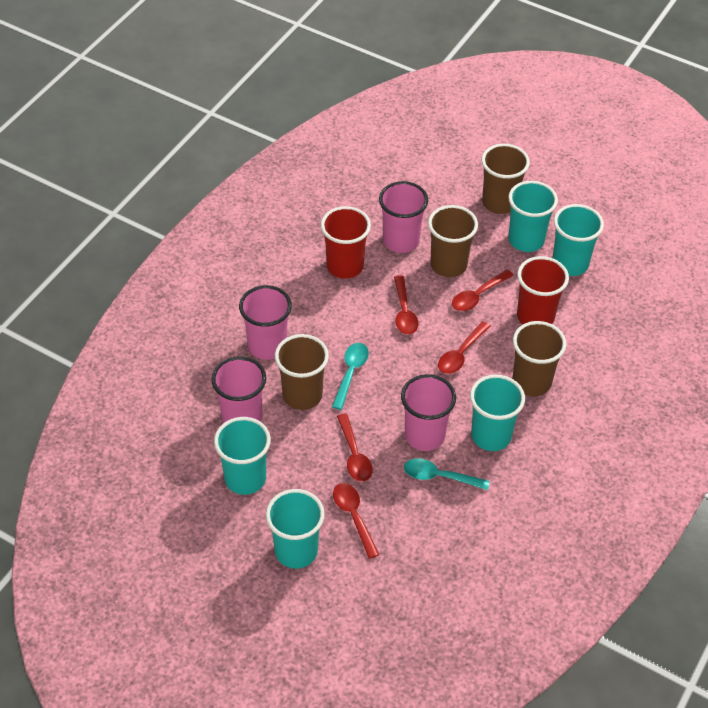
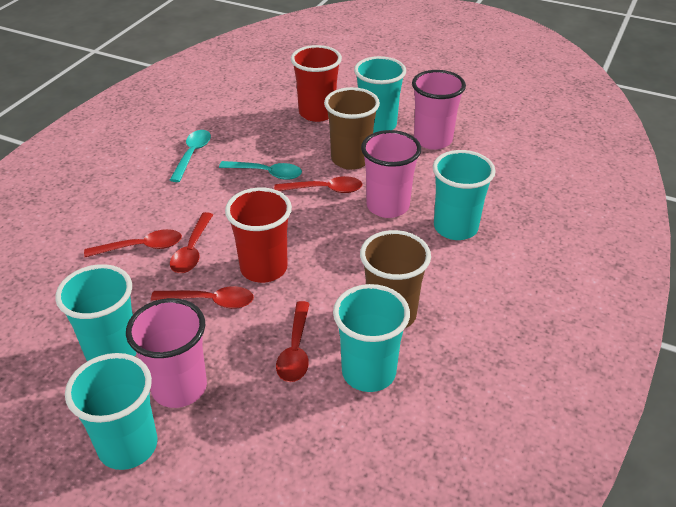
brown cup: [275,334,329,410] [428,205,478,277] [482,144,530,214] [513,321,566,396] = 4 -> [324,87,380,170] [360,230,431,328] = 2
pink cup: [211,356,266,423] [239,285,292,360] [379,181,428,253] [401,374,456,451] = 4 -> [126,298,207,408] [361,130,421,218] [412,70,466,150] = 3

